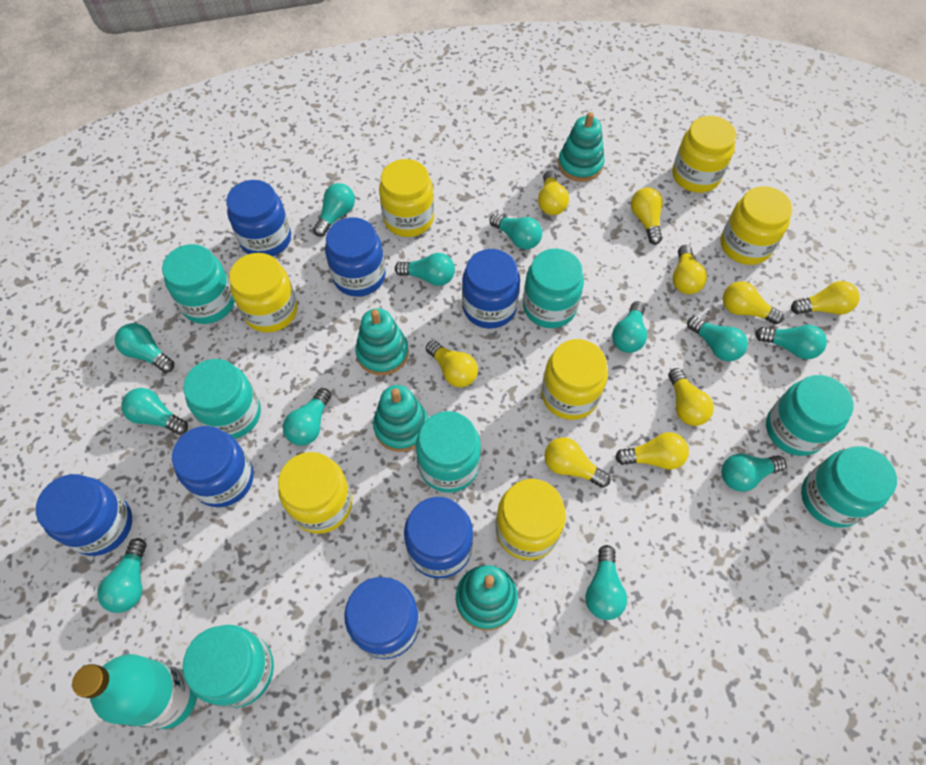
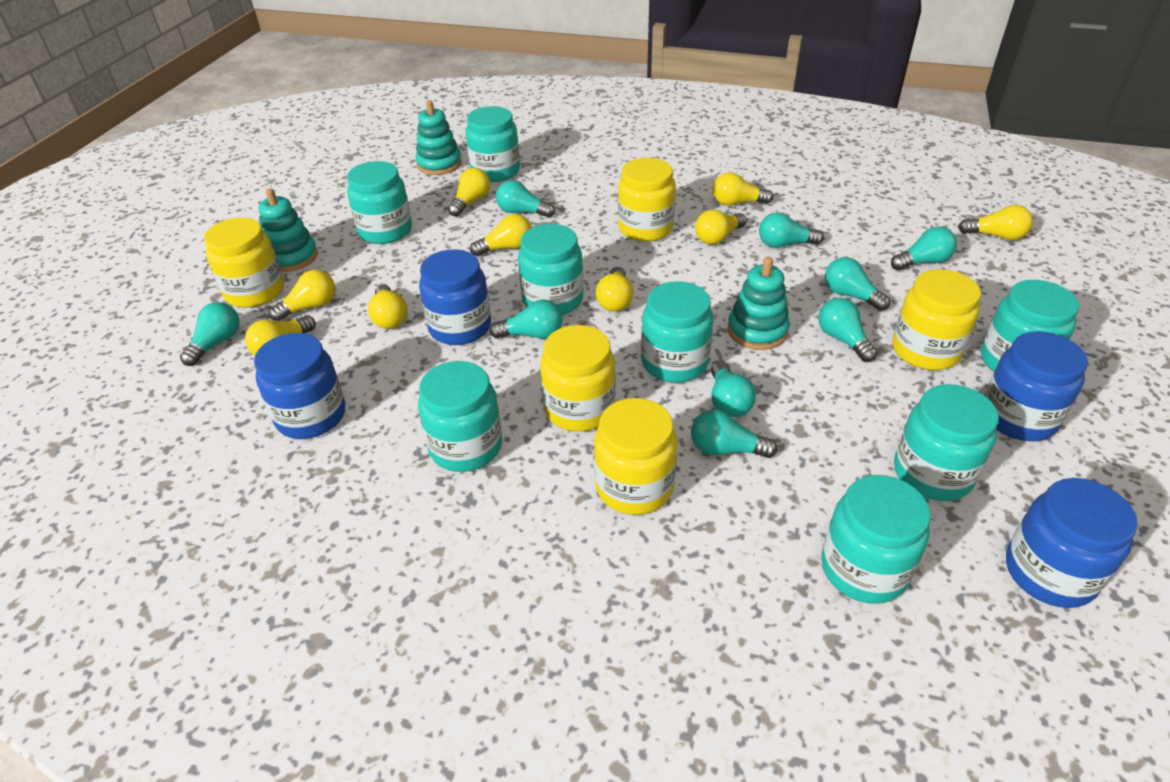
blue jar: [36,474,132,556] [172,426,254,507] [226,180,291,257] [325,217,386,297] [344,577,420,659] [404,497,473,579] [462,249,520,329] = 7 -> [254,333,345,439] [419,249,491,345] [984,331,1088,441] [1006,478,1138,608] = 4
turquoise bottle: [72,654,197,729] = 1 -> none = 0
turquoise jar: [162,244,235,324] [183,359,261,439] [183,625,274,708] [416,411,481,493] [523,248,584,328] [766,375,854,456] [801,446,897,528] = 7 -> [347,161,412,244] [418,361,502,472] [465,106,520,182] [518,224,583,315] [641,281,713,383] [822,475,931,604] [894,384,999,501] [981,280,1079,372] = 8
turquoise light bulb: [97,538,147,613] [115,323,174,373] [121,388,188,435] [283,388,331,446] [313,183,355,237] [395,253,455,286] [490,214,542,249] [586,545,627,620] [612,301,647,353] [687,316,748,361] [722,453,786,492] [755,325,827,359] = 12 -> [180,302,239,366] [489,300,563,339] [496,180,555,218] [691,410,778,458] [711,361,756,417] [759,212,824,248] [819,298,878,362] [825,257,890,311] [891,227,957,270] = 9
turquoise stacking toy: [355,308,409,376] [373,385,428,452] [456,565,518,631] [558,112,605,182] = 4 -> [259,188,318,272] [415,100,462,175] [728,257,790,350] = 3
yellow jar: [229,253,298,333] [278,452,352,534] [379,159,434,237] [496,479,566,560] [541,339,608,420] [672,116,737,193] [721,186,793,265] = 7 -> [204,218,284,308] [540,325,616,432] [594,398,677,515] [618,158,676,242] [893,269,981,370] = 5

